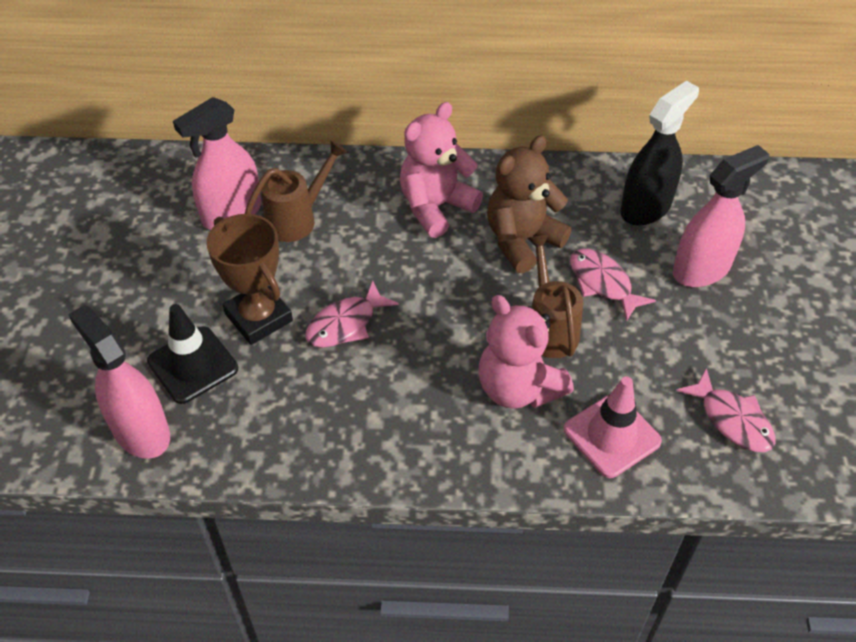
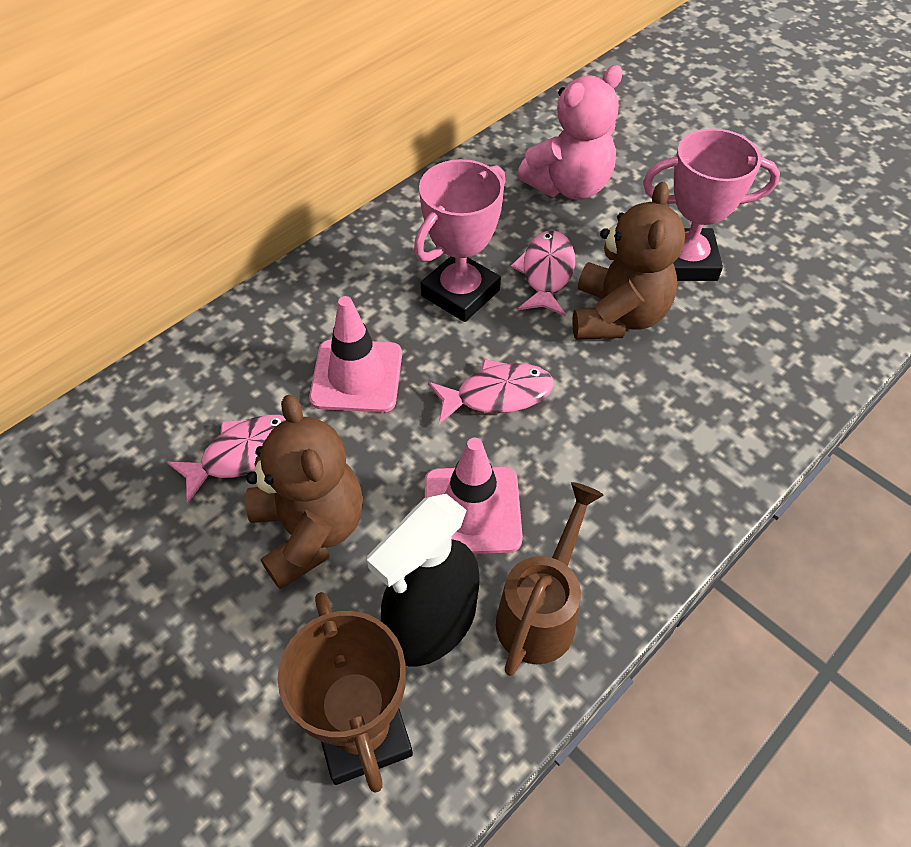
black traffic cone: [147,304,238,404] = 1 -> none = 0
brown teddy bear: [487,136,571,273] = 1 -> [246,395,363,590] [572,181,685,340] = 2
brown watering can: [245,140,348,242] [527,234,583,358] = 2 -> [496,482,604,676] = 1
pink spray bottle: [68,305,170,459] [173,97,262,230] [673,145,769,287] = 3 -> none = 0
pink teddy bear: [400,102,483,238] [479,295,574,409] = 2 -> [517,65,623,200] = 1
pink traffic cone: [563,377,662,478] = 1 -> [309,296,402,413] [425,437,523,554] = 2
pink trophy: none = 0 -> [414,159,505,322] [643,128,780,281] = 2

